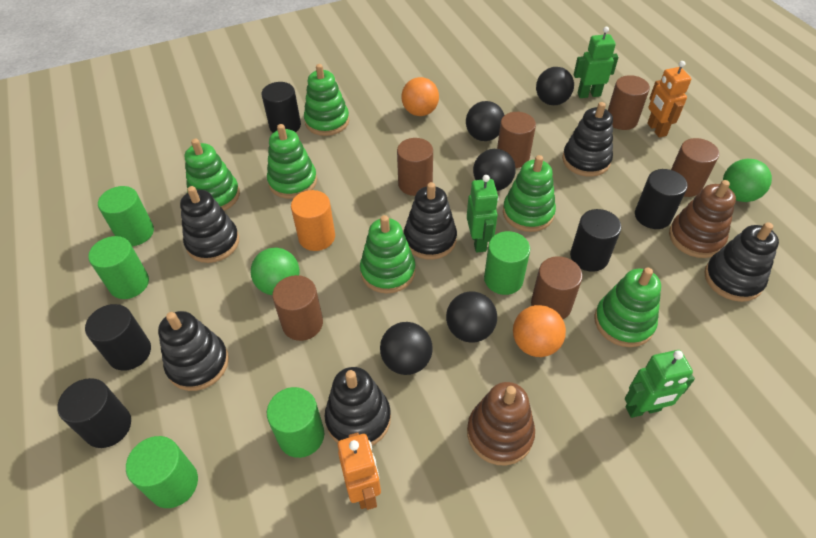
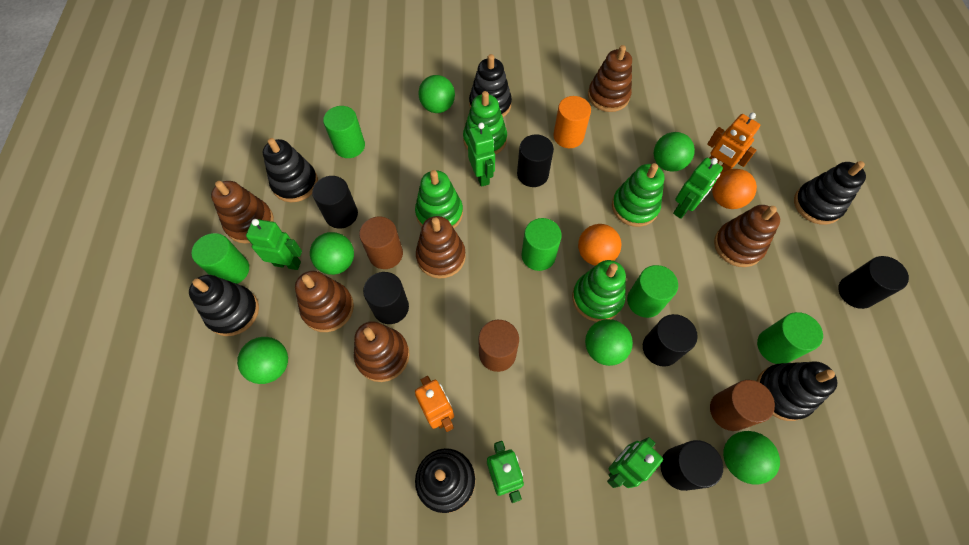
black ball: [380,322,433,375] [446,291,497,343] [466,101,504,141] [473,149,516,191] [536,67,574,105] = 5 -> none = 0
black cylinder: [57,378,131,448] [85,304,151,371] [261,82,301,133] [570,209,621,272] [635,169,688,229] = 5 -> [312,176,358,229] [363,272,409,324] [517,134,554,187] [643,314,698,367] [660,440,723,491] [838,256,909,309] = 6
brown cylinder: [272,275,323,341] [397,138,433,196] [497,112,536,168] [531,256,583,319] [608,75,650,130] [671,138,719,197] = 6 -> [359,217,403,269] [478,320,519,372] [710,380,775,431] = 3
brown stacking toy: [467,382,535,465] [669,180,736,258] = 2 -> [211,181,274,244] [295,271,354,332] [354,321,410,382] [416,216,466,279] [588,45,632,112] [714,205,780,267] = 6
green ball: [251,248,300,295] [723,159,772,202] = 2 -> [237,337,288,384] [310,232,354,275] [419,75,455,113] [585,319,633,366] [654,132,695,172] [723,431,780,485] = 6
green robot: [467,175,498,253] [574,27,619,98] [625,350,695,418] = 3 -> [246,219,302,270] [468,123,495,187] [487,441,524,503] [607,437,663,488] [673,158,723,219] = 5
green stacking toy: [185,139,240,211] [267,124,317,199] [304,64,349,136] [360,215,416,294] [503,155,556,232] [594,268,661,347] = 6 -> [415,170,463,228] [463,91,507,155] [572,260,626,322] [612,163,665,227] = 4

